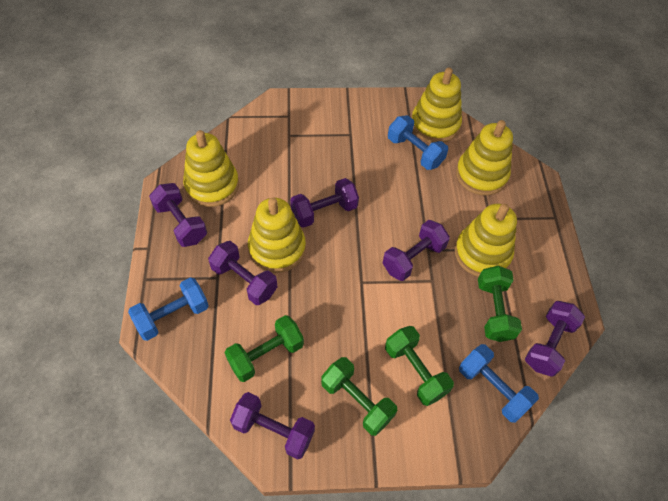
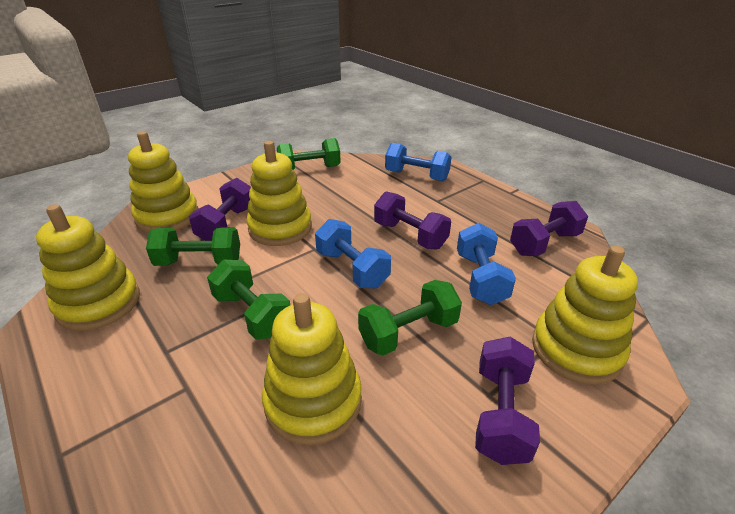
purple dumbbell: [149,183,207,247] [208,241,278,305] [230,392,315,459] [290,178,359,228] [383,220,450,281] [525,301,585,377] = 6 -> [189,178,251,241] [374,191,451,249] [475,337,540,465] [510,201,588,256] = 4

